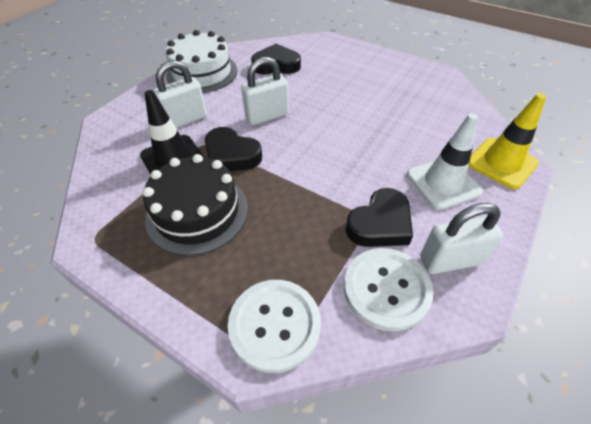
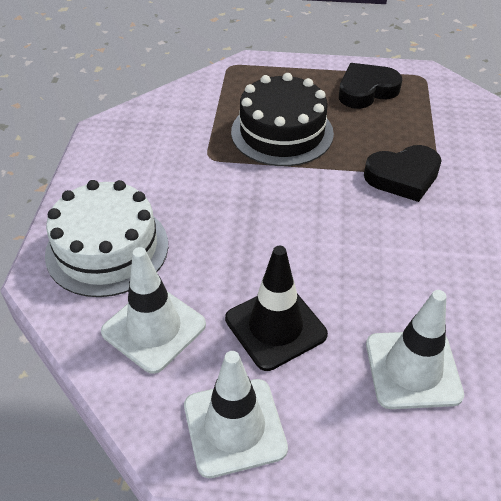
black heart: [205,127,262,171] [251,44,301,75] [346,188,413,247] = 3 -> [339,63,402,109] [364,145,442,202] = 2
white button: [228,280,321,373] [344,248,433,332] = 2 -> none = 0
white padlock: [153,60,207,128] [241,57,289,125] [420,203,503,274] = 3 -> none = 0
white traffic cone: [407,113,483,210] = 1 -> [101,247,206,374] [184,351,288,478] [366,290,464,409] = 3
yellow traffic cone: [469,93,546,189] = 1 -> none = 0

